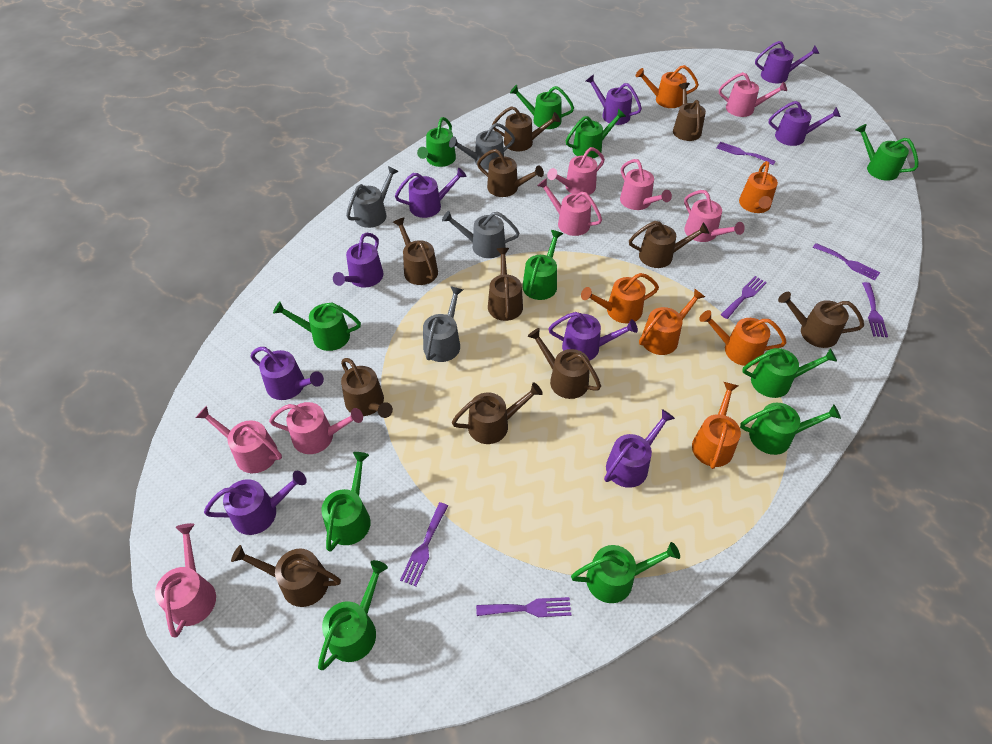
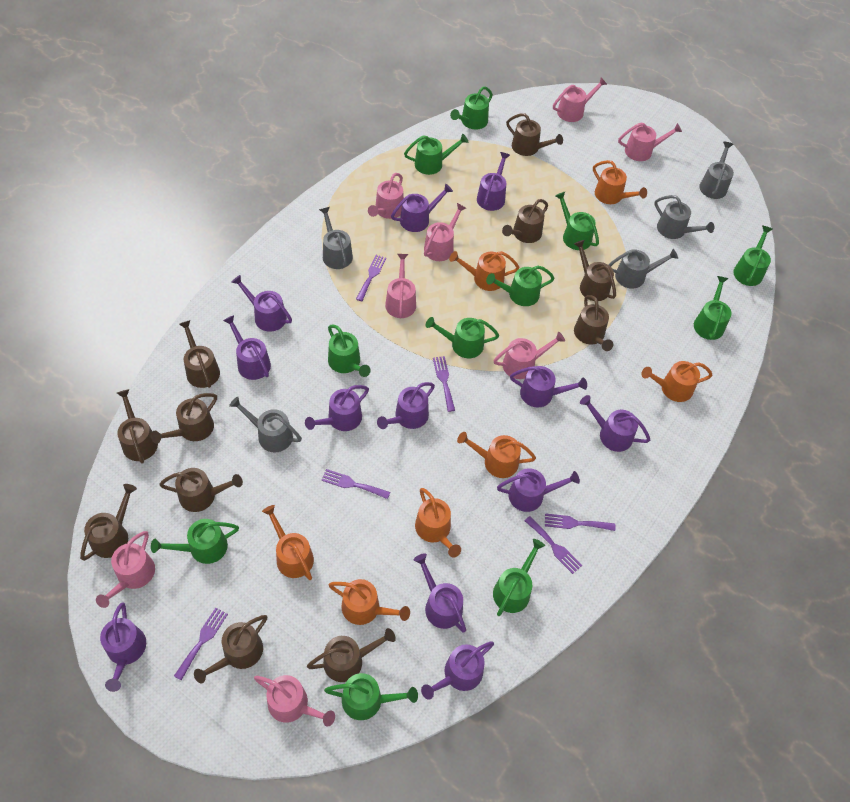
grey watering can: [346,166,399,228] [423,286,463,362] [442,211,519,258] [449,123,515,170] = 4 -> [229,397,302,452] [319,207,353,269] [609,249,678,289] [654,195,714,239] [699,142,734,199] = 5
orange watering can: [581,273,659,323] [635,65,699,108] [639,288,705,355] [692,382,741,469] [699,310,787,366] [739,161,778,213] = 6 -> [262,505,314,580] [328,579,410,625] [415,488,461,557] [449,251,519,291] [457,432,536,478] [593,160,647,204] [641,361,713,402] = 7
purple watering can: [204,471,307,535] [250,347,324,400] [333,233,383,287] [395,168,466,218] [548,312,638,361] [586,74,642,125] [604,409,675,488] [755,41,819,84] [769,101,841,146] = 9 -> [100,602,146,692] [223,315,271,380] [231,275,292,332] [305,385,369,431] [377,382,435,429] [391,183,453,232] [414,553,466,633] [421,641,494,700] [477,152,510,211] [497,468,580,512] [510,366,587,407] [580,395,650,452] = 12

